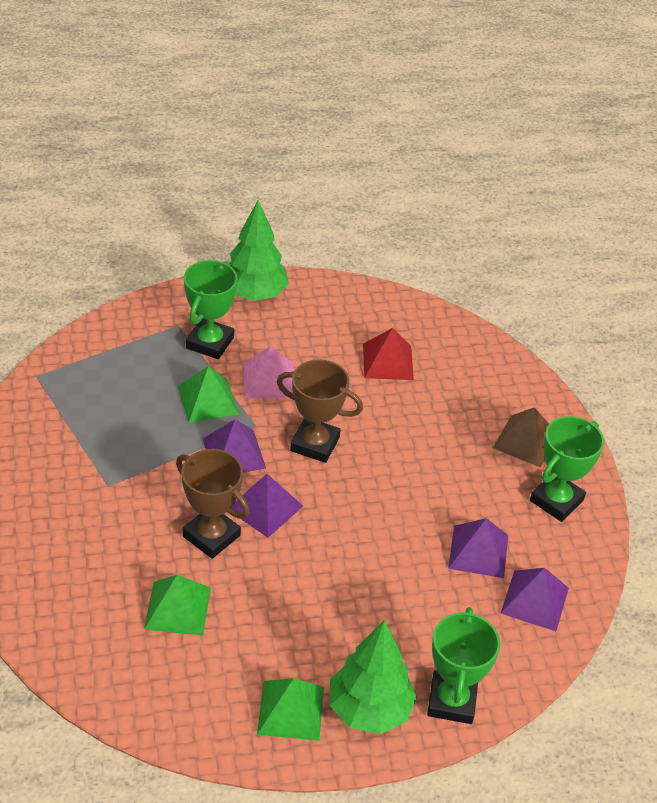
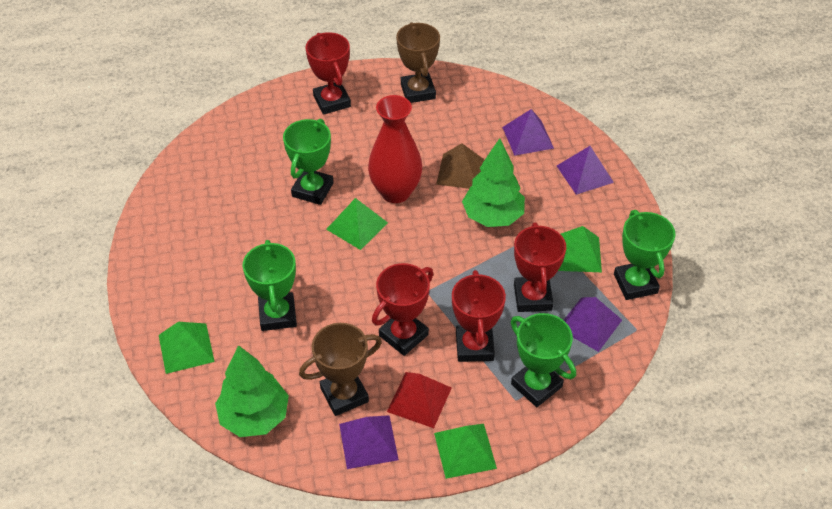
green pyramid: [144,575,211,636] [178,366,239,423] [257,678,324,741] = 3 -> [159,322,215,374] [326,198,388,250] [434,424,497,479] [558,226,602,272] = 4
green trophy: [184,260,238,359] [427,607,500,724] [530,416,604,522] = 3 -> [242,240,297,331] [283,119,334,205] [511,313,576,407] [614,210,675,300] = 4
pink pyramid: [244,346,294,398] = 1 -> none = 0
red trophy: none = 0 -> [306,32,351,115] [372,263,433,356] [452,270,506,362] [514,223,566,312] = 4
red vase: none = 0 -> [368,95,422,203] = 1

